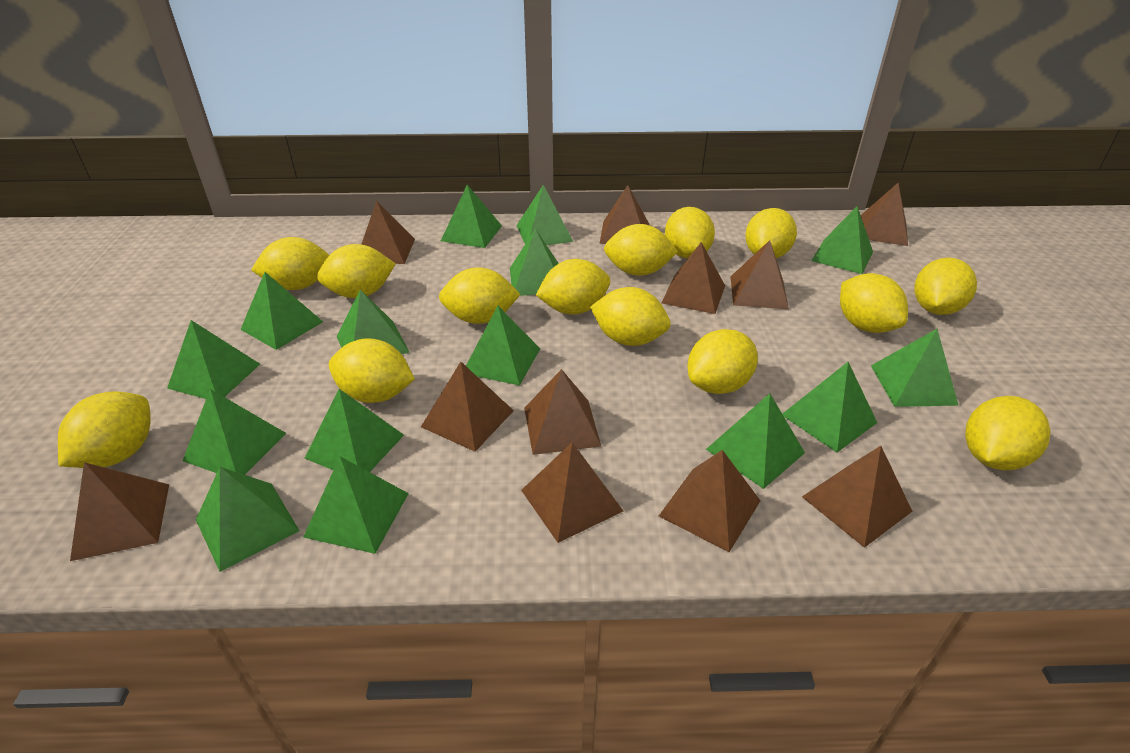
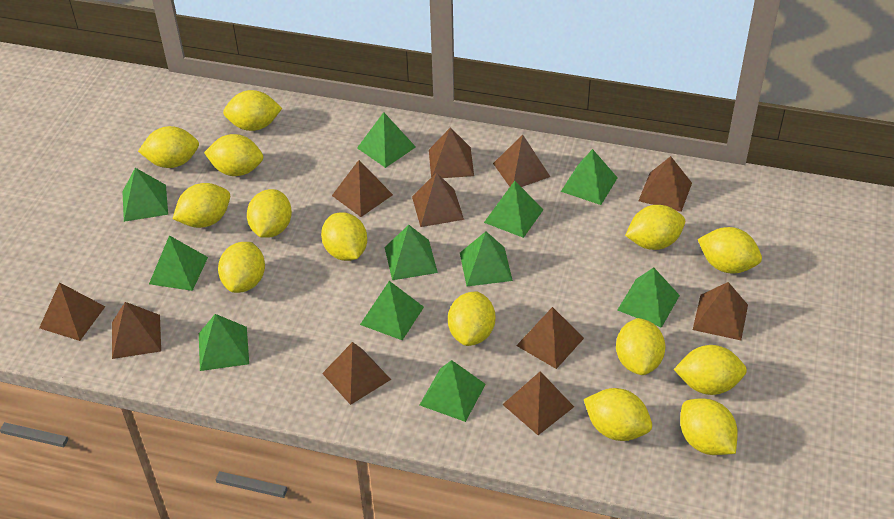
green pyramid: [167,320,260,399] [182,389,286,475] [196,467,299,572] [240,272,323,350] [303,456,409,554] [304,389,404,472] [337,289,409,354] [441,185,502,248] [466,306,540,386] [510,228,559,296] [517,185,573,245] [706,393,805,489] [783,362,877,452] [812,206,873,274] [871,329,959,407] = 15 -> [122,168,168,222] [149,235,208,291] [199,314,249,371] [357,112,416,168] [360,281,424,341] [385,225,438,280] [420,360,486,422] [460,232,513,286] [484,181,543,238] [561,149,618,205] [618,268,680,328] = 11

